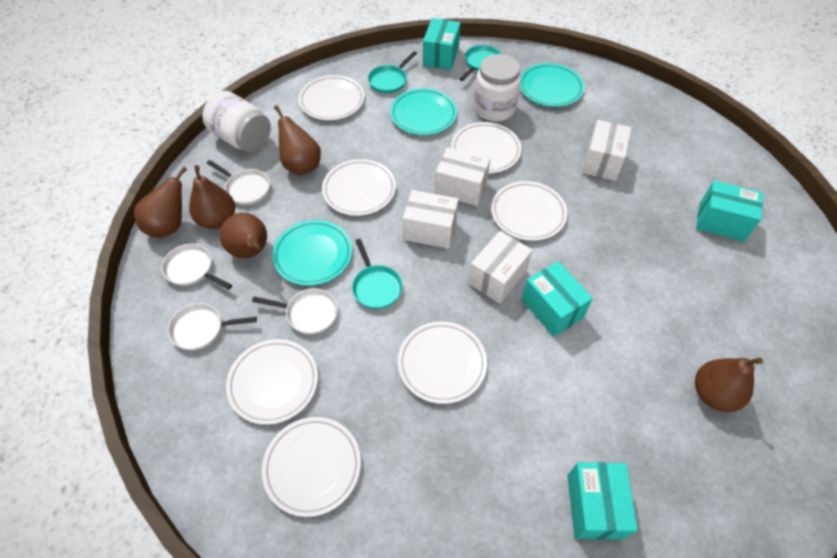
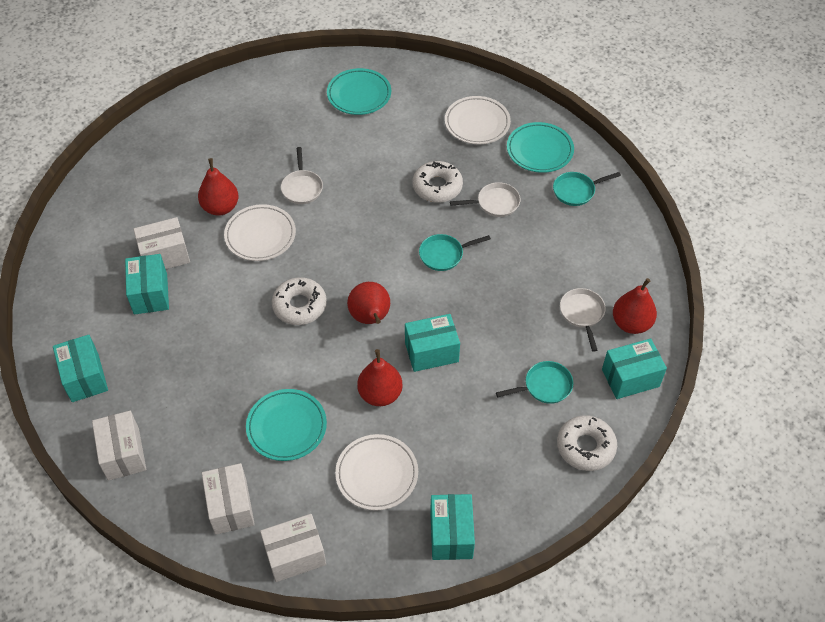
brown pear: [134,167,188,238] [189,165,235,229] [220,213,267,258] [274,105,321,175] [695,357,763,412] = 5 -> none = 0
red pear: none = 0 -> [198,158,239,216] [347,282,390,324] [357,349,403,406] [613,278,657,334] = 4
turquoise box: [423,18,460,70] [521,261,593,337] [567,462,638,540] [696,181,763,242] = 4 -> [53,335,108,402] [125,254,169,315] [405,314,460,372] [430,494,475,560] [602,338,667,399] = 5
white donut: none = 0 -> [272,277,327,325] [412,161,463,203] [557,415,617,471] = 3
white jar: [202,91,271,152] [474,54,521,122] = 2 -> none = 0
white pan: [161,244,232,290] [168,303,257,350] [207,160,270,205] [252,288,338,334] = 4 -> [281,147,323,204] [450,182,520,217] [560,288,606,352] = 3
white plate: [226,339,318,425] [262,417,361,517] [298,75,364,120] [322,159,396,216] [398,321,487,404] [451,122,522,173] [491,181,567,241] = 7 -> [224,204,296,261] [335,434,418,511] [445,96,511,144] = 3

